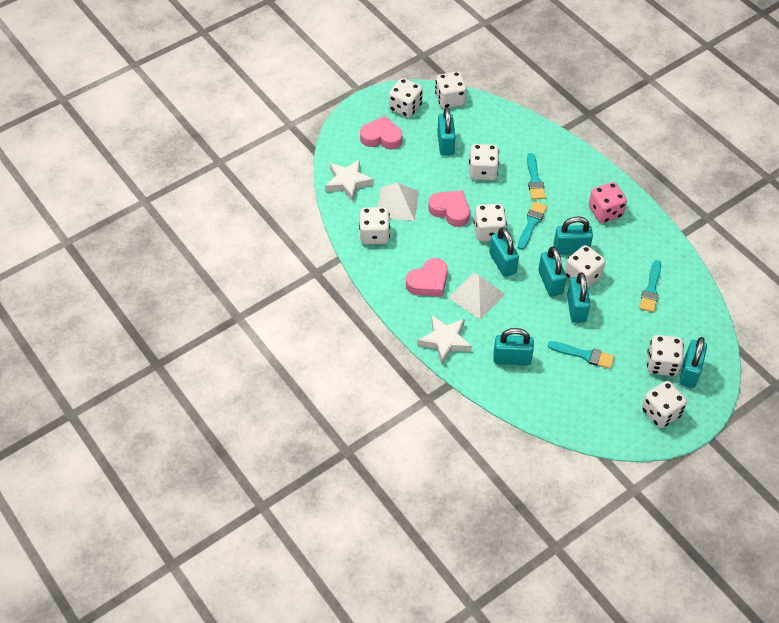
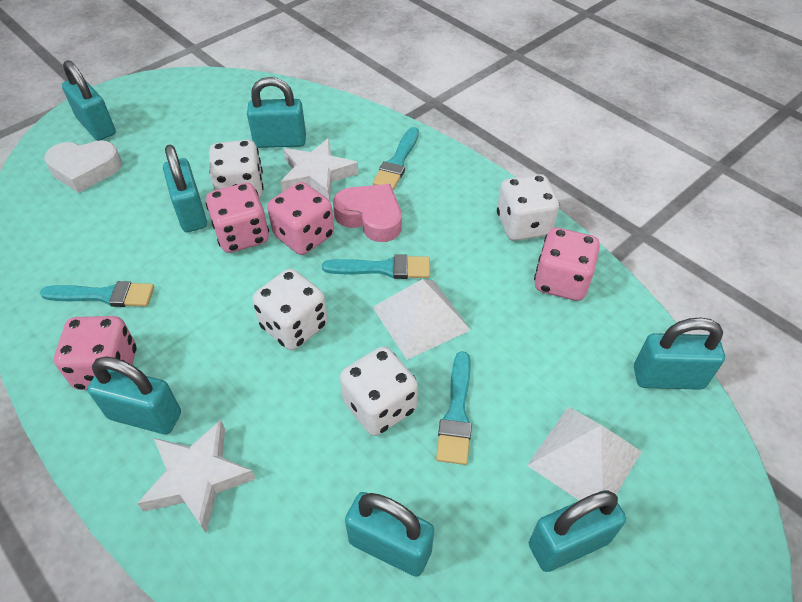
pink dice: [589,182,627,223] = 1 -> [54,316,137,390] [206,183,269,253] [267,182,334,255] [534,227,600,301] = 4
pink heart: [360,116,402,149] [406,258,448,296] [428,190,470,227] = 3 -> [333,184,402,242] = 1
white dice: [359,207,390,244] [389,78,423,117] [435,72,467,108] [469,144,499,180] [474,204,507,242] [565,245,605,288] [642,381,687,428] [647,335,684,376] = 8 -> [209,140,264,198] [252,269,328,350] [340,347,418,436] [497,174,559,241] = 4
white heart: none = 0 -> [44,141,122,193] = 1

